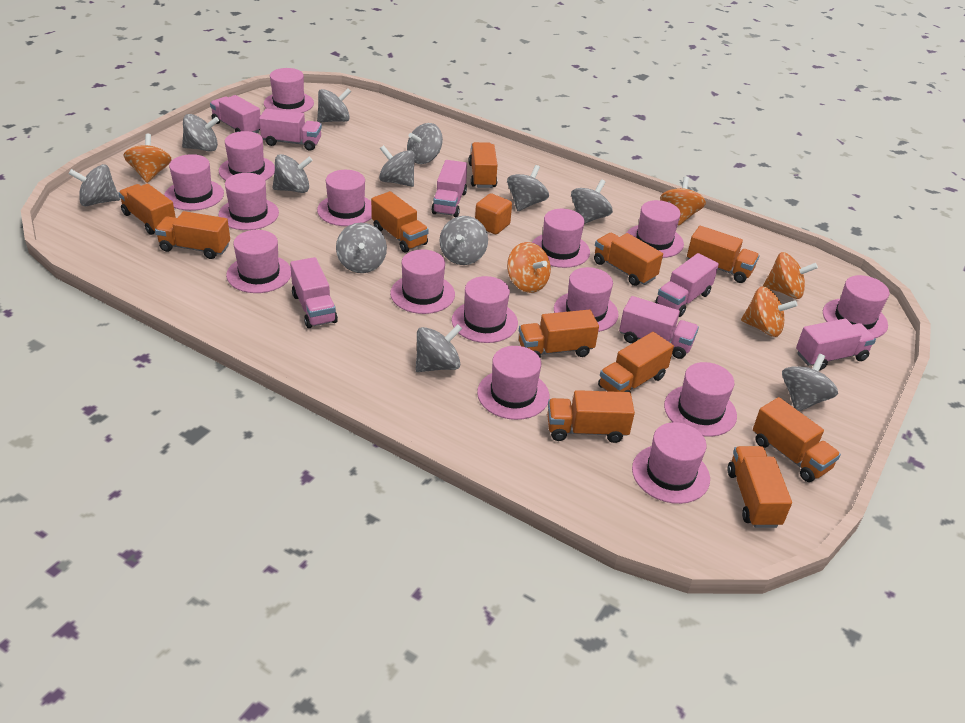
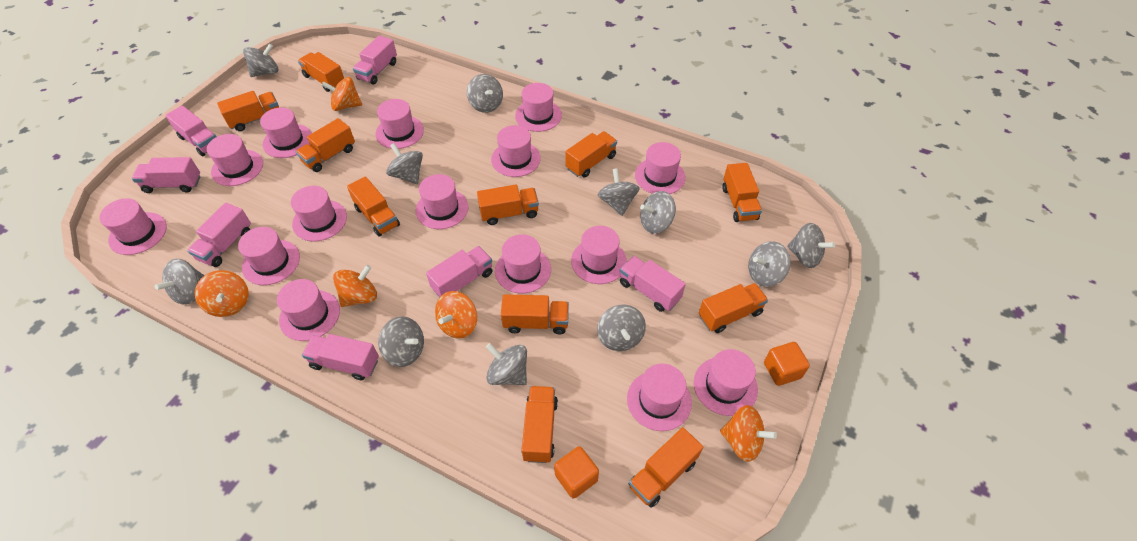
grey spinning top: [69,164,120,206] [182,114,219,152] [272,154,313,193] [317,88,351,122] [336,223,387,273] [379,145,415,187] [407,123,443,164] [415,324,462,372] [439,216,488,265] [507,165,549,211] [571,179,613,224] [782,354,838,412] = 12 -> [155,259,205,305] [243,44,278,77] [378,316,424,367] [386,143,423,184] [467,74,503,113] [486,343,527,385] [597,305,646,351] [598,168,640,216] [640,191,676,234] [748,241,791,287] [787,223,835,268] = 11
orange cube: [475,193,512,234] = 1 -> [554,446,599,499] [764,342,810,386] = 2

